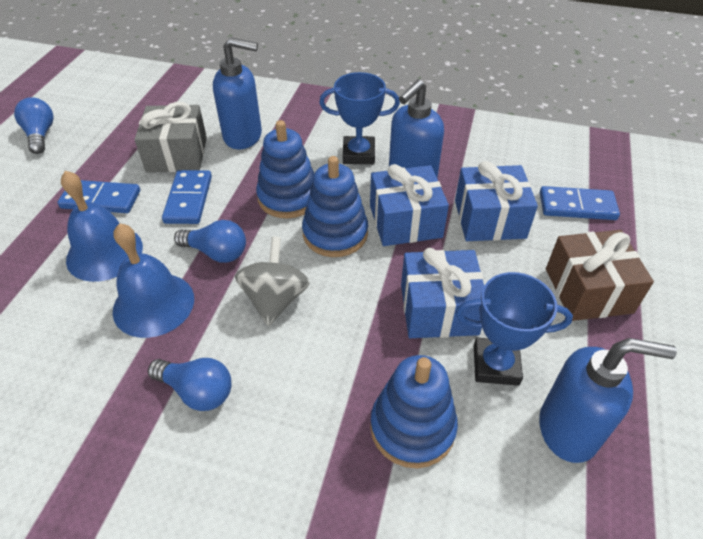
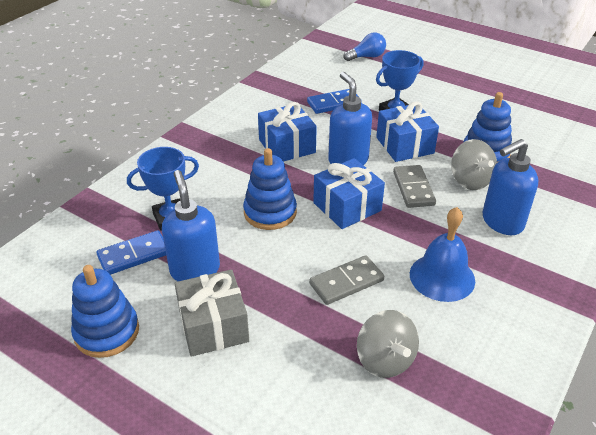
blue bell: [61,171,143,282] [113,223,194,338] = 2 -> [410,207,475,302] = 1
blue domino: [57,180,140,213] [162,170,212,224] [540,186,620,220] = 3 -> [96,230,166,275] [307,89,362,114] = 2
blue light bulb: [14,97,54,154] [148,358,231,411] [174,220,246,263] = 3 -> [344,32,386,61] = 1
brown gift: [546,230,654,321] = 1 -> none = 0
grey domino: none = 0 -> [309,255,384,305] [393,165,436,208] = 2
grey spinning top: [235,236,310,326] = 1 -> [357,310,419,378] [451,139,497,190] = 2

